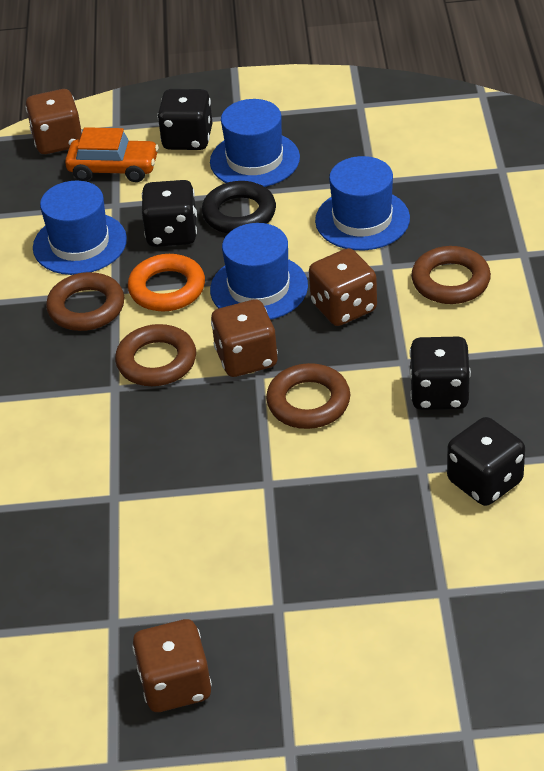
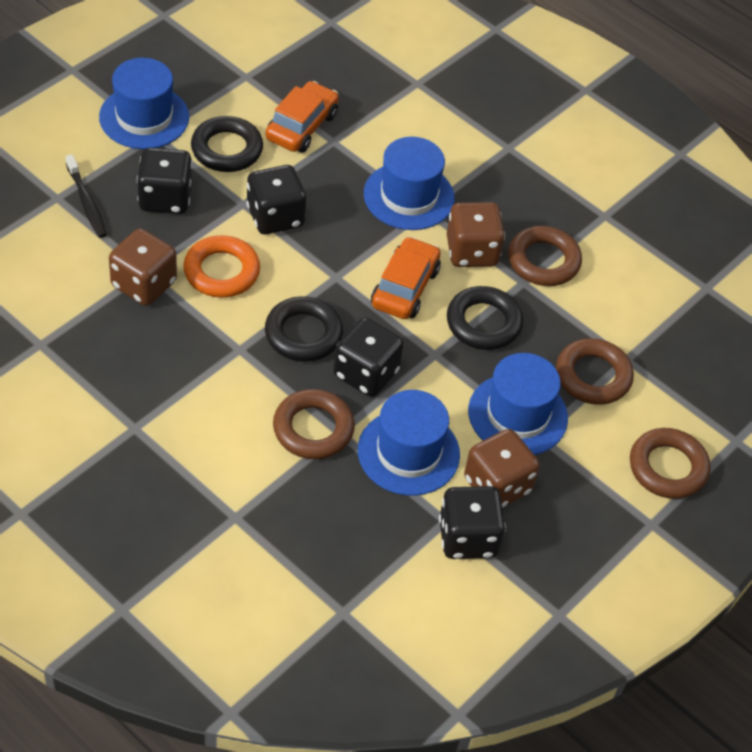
black ring: [202,181,276,234] = 1 -> [191,116,263,172] [265,296,343,362] [447,286,523,350] = 3
black toothbrush: none = 0 -> [65,154,107,238] = 1
brown dice: [25,89,82,154] [132,619,212,712] [211,299,278,377] [309,248,377,326] = 4 -> [109,228,177,306] [447,202,505,267] [464,429,540,508] = 3
orange car: [65,127,159,182] = 1 -> [265,81,339,153] [371,236,441,319] = 2

